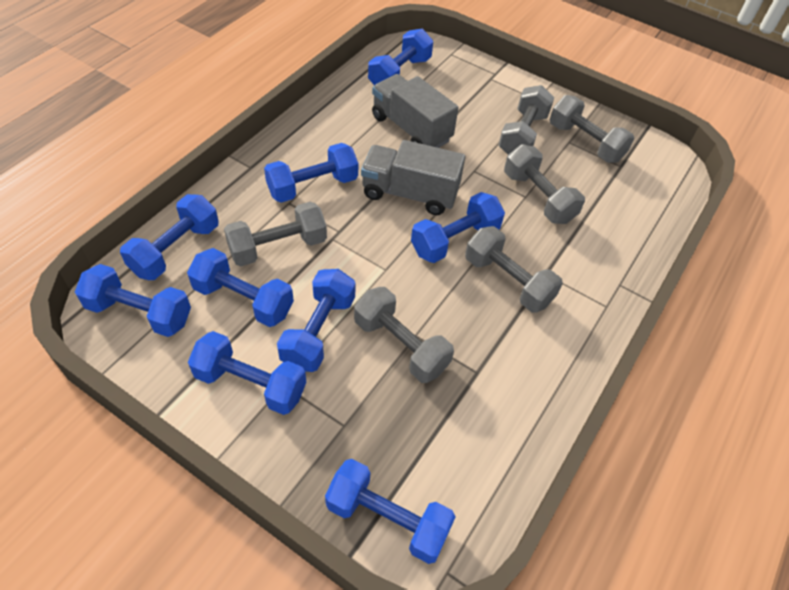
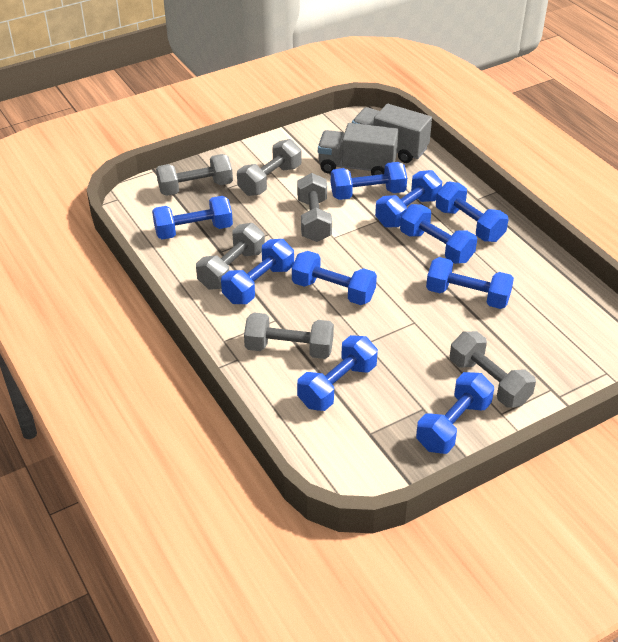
blue dumbbell: [75,264,191,337] [120,194,219,280] [187,248,294,327] [188,331,306,415] [264,143,358,203] [277,269,356,372] [325,459,455,564] [368,29,433,86] [411,192,505,263] = 9 -> [152,196,233,240] [221,239,294,304] [292,251,377,305] [297,335,378,411] [331,162,407,200] [375,170,442,228] [400,204,477,264] [416,372,494,454] [426,257,514,309] [436,181,509,242] = 10

